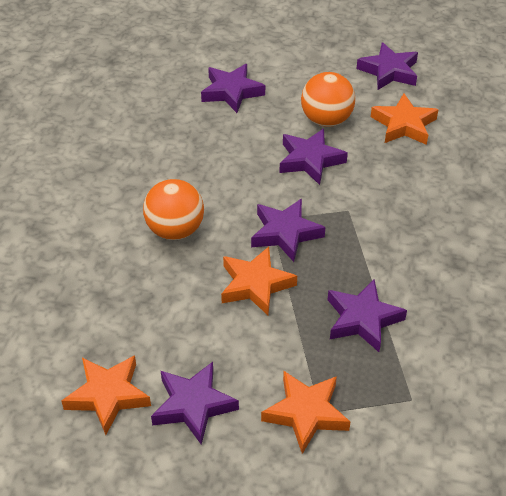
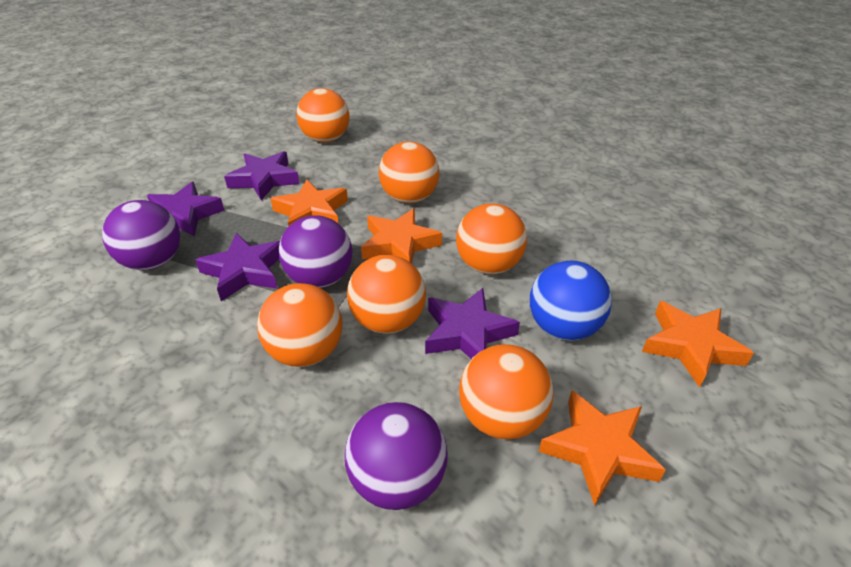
blue ball: none = 0 -> [530,261,612,341] = 1
orange ball: [143,179,204,240] [301,72,355,127] = 2 -> [257,283,342,367] [296,88,350,143] [347,255,426,334] [379,141,439,203] [456,203,527,274] [459,344,554,439] = 6
purple ball: none = 0 -> [102,200,180,270] [279,215,352,288] [345,402,448,510] = 3
purple star: [151,362,239,445] [201,64,265,113] [251,198,325,262] [279,129,348,185] [328,279,407,352] [357,42,418,90] = 6 -> [147,182,224,237] [195,233,280,301] [224,151,300,200] [425,288,520,359] = 4

